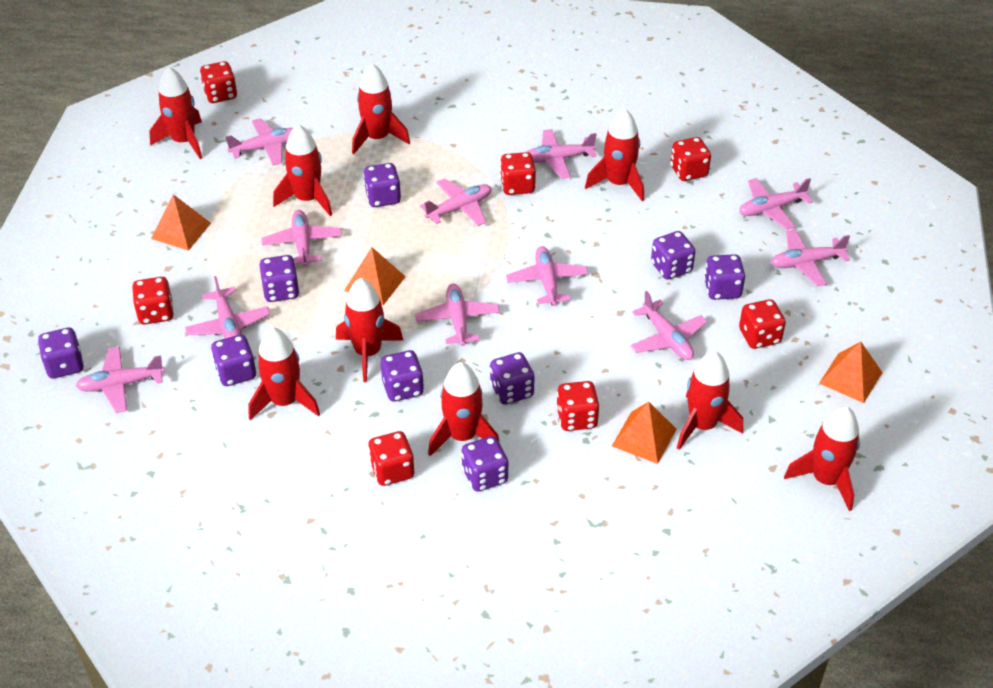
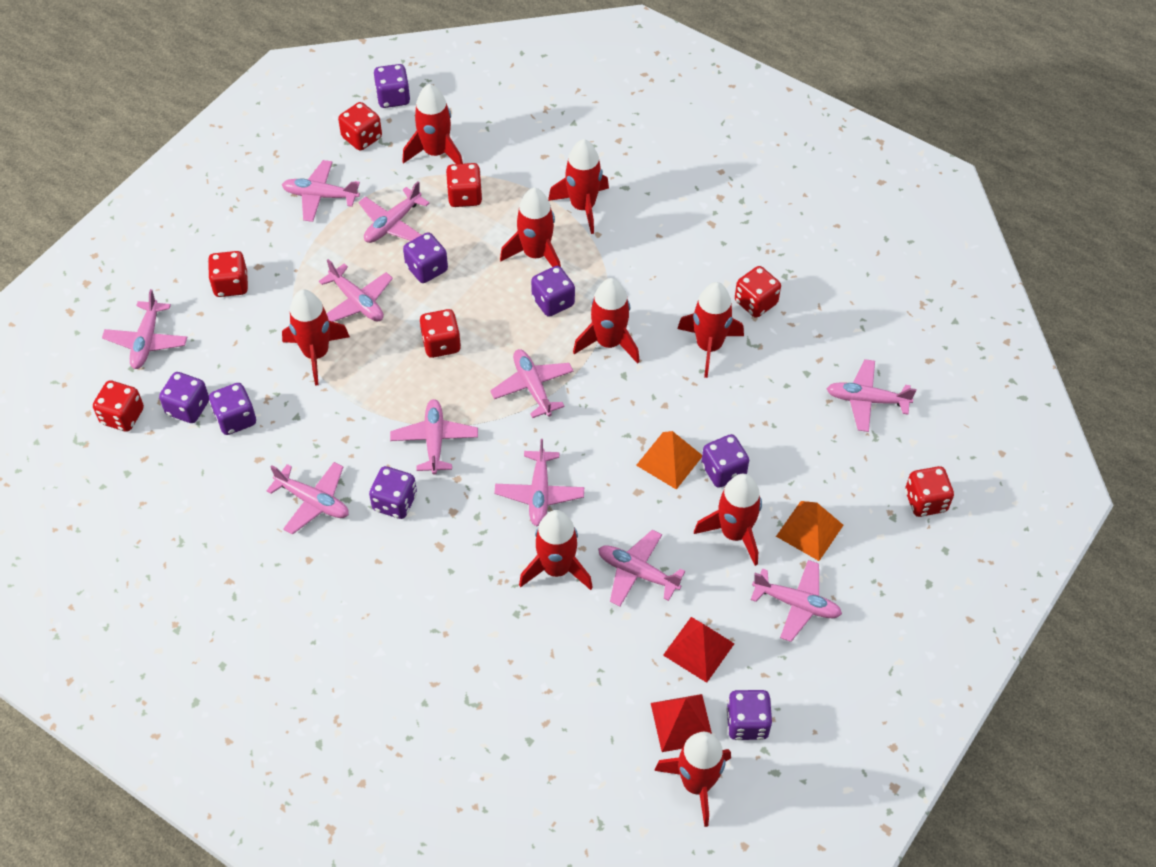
orange pyramid: [151,194,211,251] [344,247,406,305] [612,402,677,464] [819,342,883,403] = 4 -> [636,431,702,490] [776,501,844,561] = 2
purple dice: [38,328,84,378] [211,335,256,386] [259,255,300,302] [363,163,401,207] [381,350,424,402] [461,436,508,492] [490,352,535,405] [651,231,696,280] [704,254,745,300] = 9 -> [159,372,209,423] [209,383,256,435] [369,466,417,519] [373,64,410,108] [403,232,448,283] [531,266,575,317] [701,434,749,488] [726,690,772,740] = 8
red pyramid: none = 0 -> [651,694,712,752] [663,617,734,683] = 2

